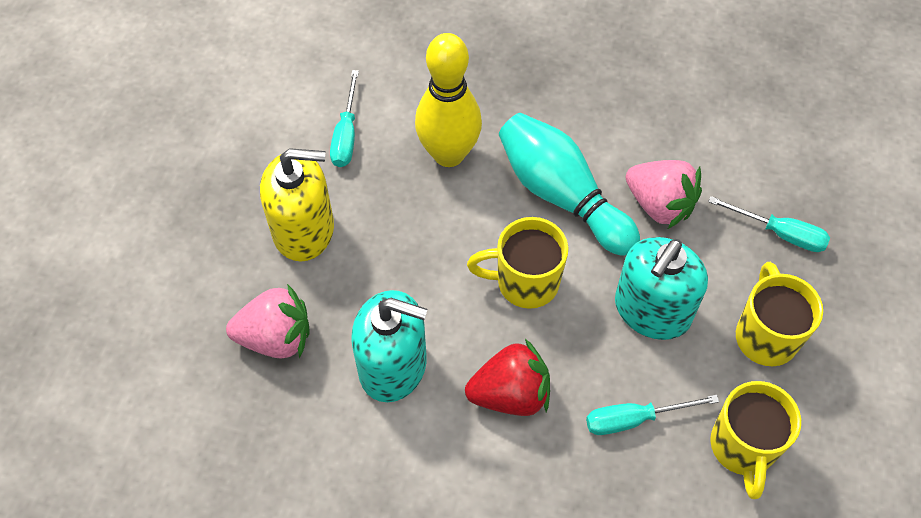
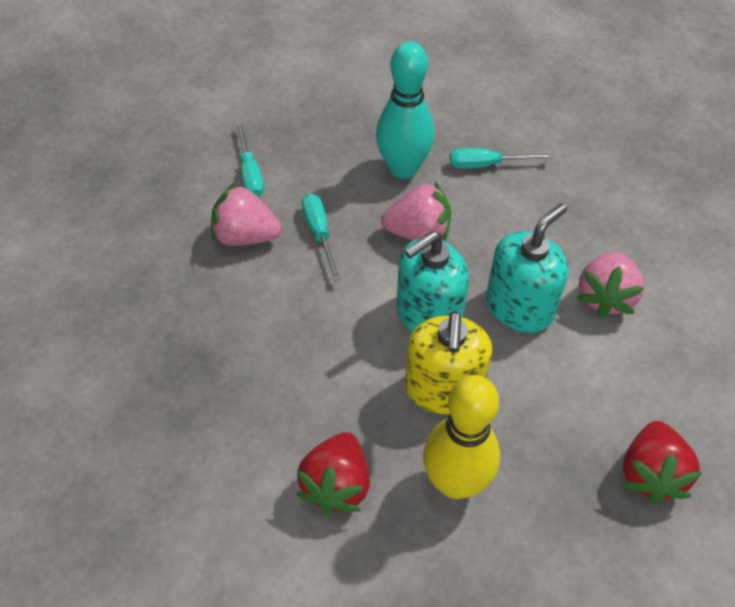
pink strawberry: [226,284,310,359] [626,160,702,229] = 2 -> [211,183,282,246] [381,181,451,242] [576,252,645,318] = 3
red strawberry: [465,339,550,416] = 1 -> [296,432,370,515] [623,421,702,503] = 2
yellow mug: [467,217,568,309] [710,381,801,499] [736,262,823,366] = 3 -> none = 0

